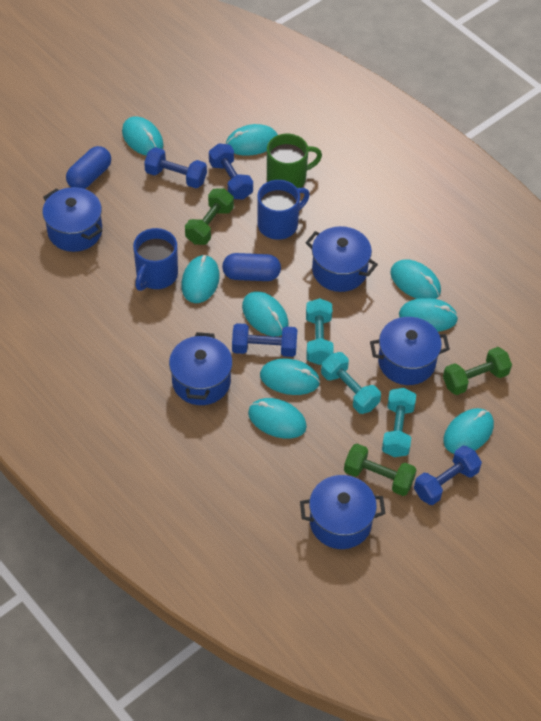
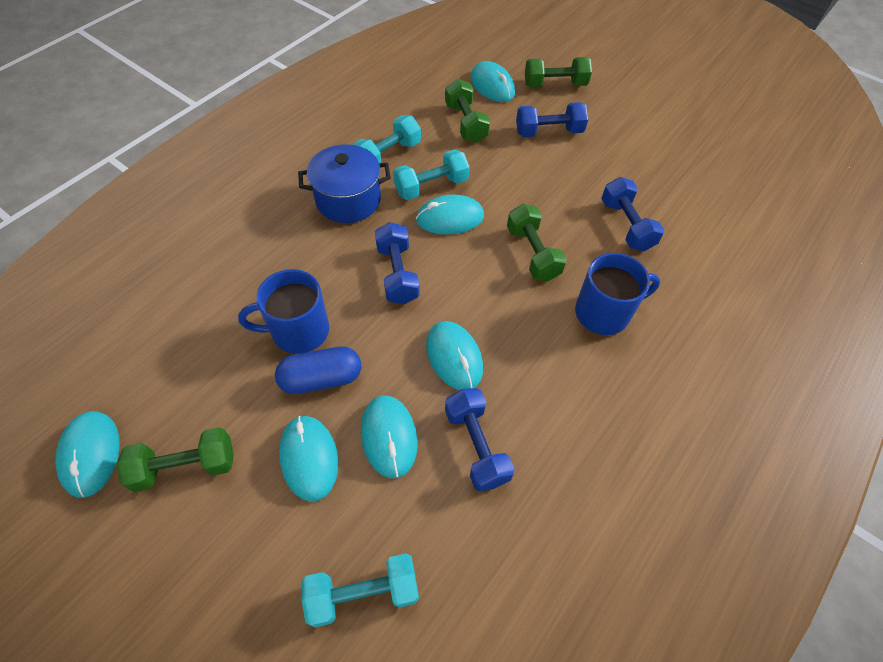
blue capsule: [66,146,111,189] [222,253,281,281] = 2 -> [275,346,361,394] = 1
blue pot: [42,187,103,252] [169,332,233,405] [300,475,385,549] [305,226,378,292] [370,317,450,385] = 5 -> [298,144,391,223] = 1
green dumbbell: [185,189,234,245] [344,444,417,496] [443,347,512,395] = 3 -> [116,427,234,492] [445,79,490,143] [507,204,567,281] [525,57,592,88] = 4
green mug: [267,134,322,188] = 1 -> none = 0
turquoise mouse: [122,117,164,156] [181,255,220,303] [226,124,278,155] [242,291,289,336] [248,398,307,438] [260,358,320,395] [390,259,441,299] [399,298,458,332] [443,408,494,454] = 9 -> [55,411,120,498] [279,416,338,502] [361,395,418,478] [416,195,484,235] [426,321,483,390] [470,61,515,102] = 6

